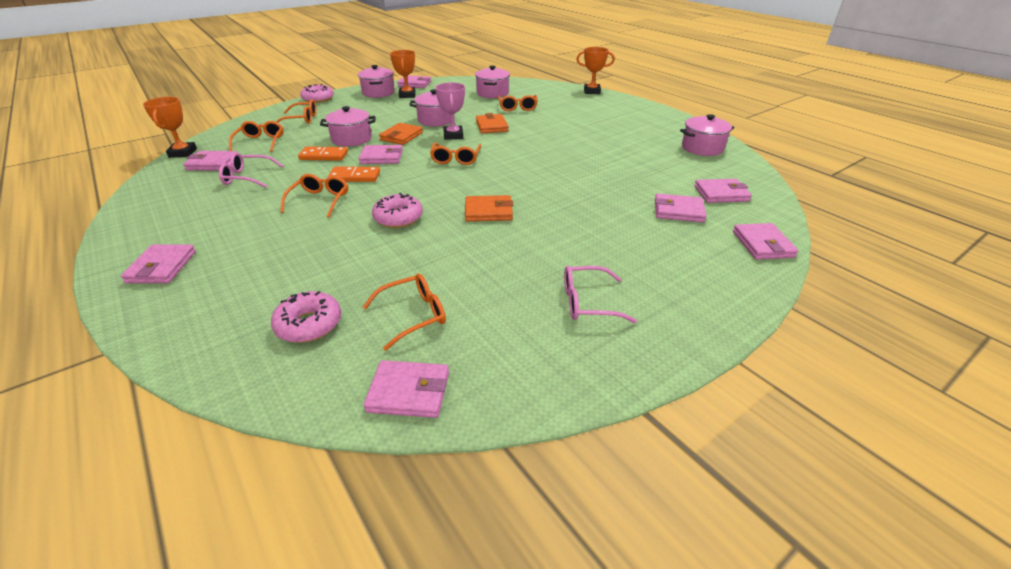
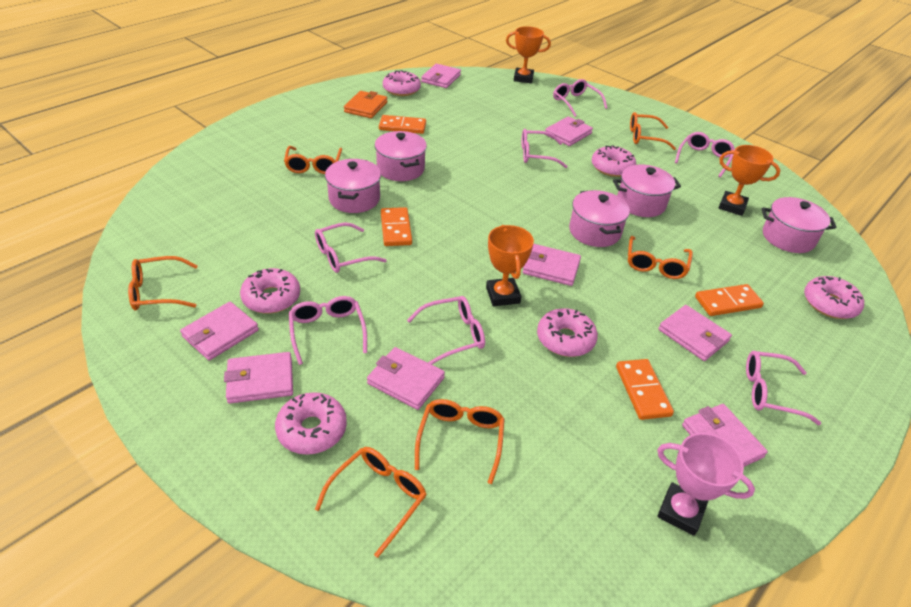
orange domino: [298,146,348,161] [328,167,380,182] = 2 -> [379,115,426,134] [381,207,412,246] [616,359,674,420] [695,284,764,316] = 4
orange wallet: [379,123,423,145] [465,195,513,221] [476,113,509,133] = 3 -> [344,91,387,118] = 1
pink donut: [271,291,341,343] [300,84,334,103] [372,193,423,228] = 3 -> [240,268,300,313] [275,392,347,455] [383,70,421,96] [537,308,598,357] [592,145,636,177] [804,276,864,319] = 6
pink glasses: [219,152,283,188] [564,266,637,323] = 2 -> [289,296,367,365] [315,222,387,273] [407,296,485,365] [522,129,568,168] [553,79,607,117] [675,132,735,177] [746,351,821,425] = 7

